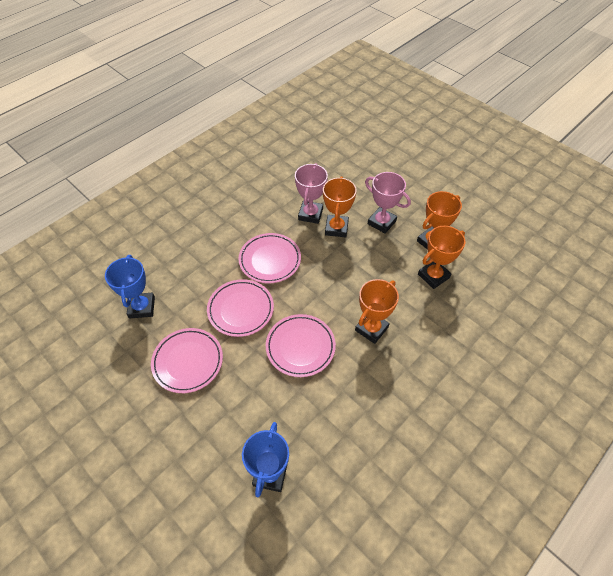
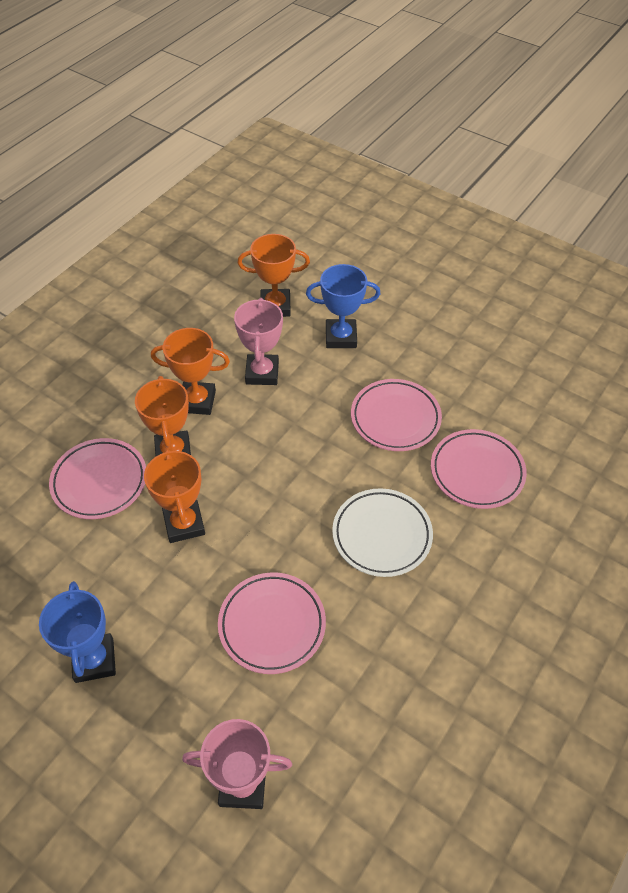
white plate: none = 0 -> [332,489,433,577] = 1

